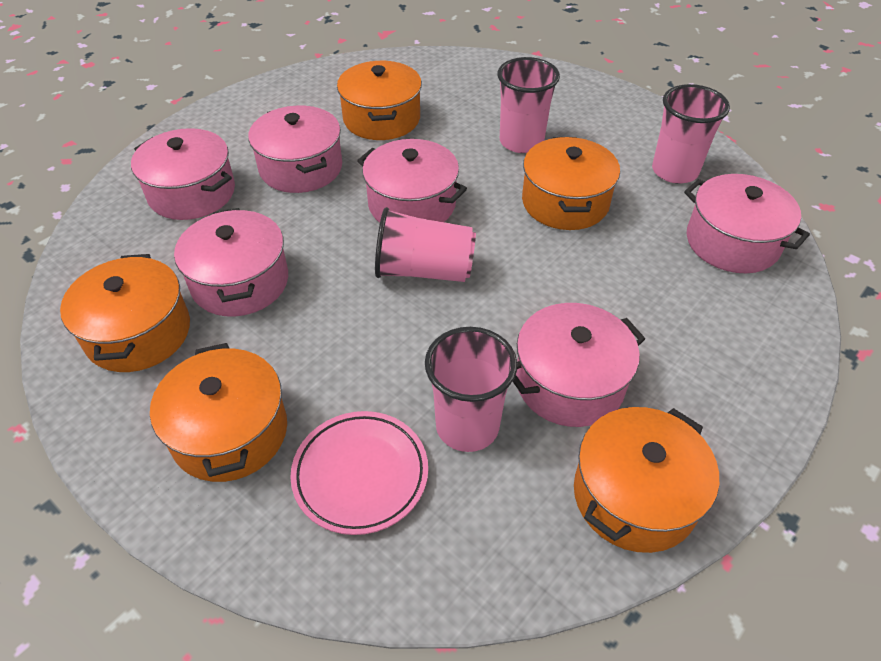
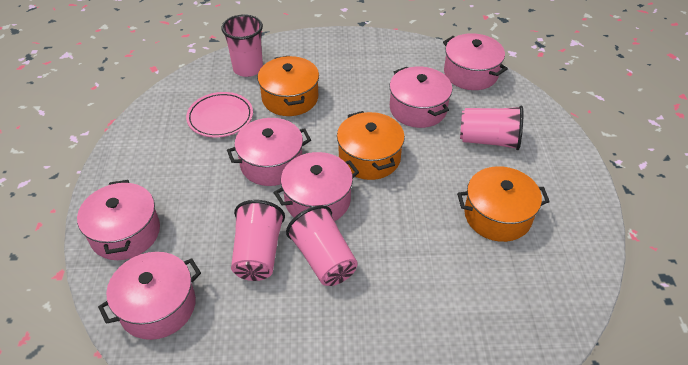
orange pot: [60,254,190,372] [150,343,287,482] [337,61,422,140] [522,137,620,230] [574,407,719,553] = 5 -> [257,56,319,116] [337,111,405,180] [457,166,550,242] = 3

